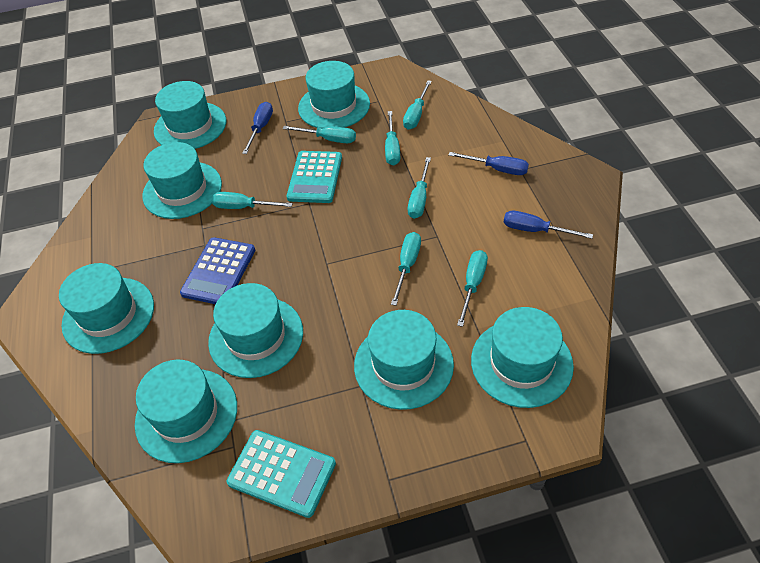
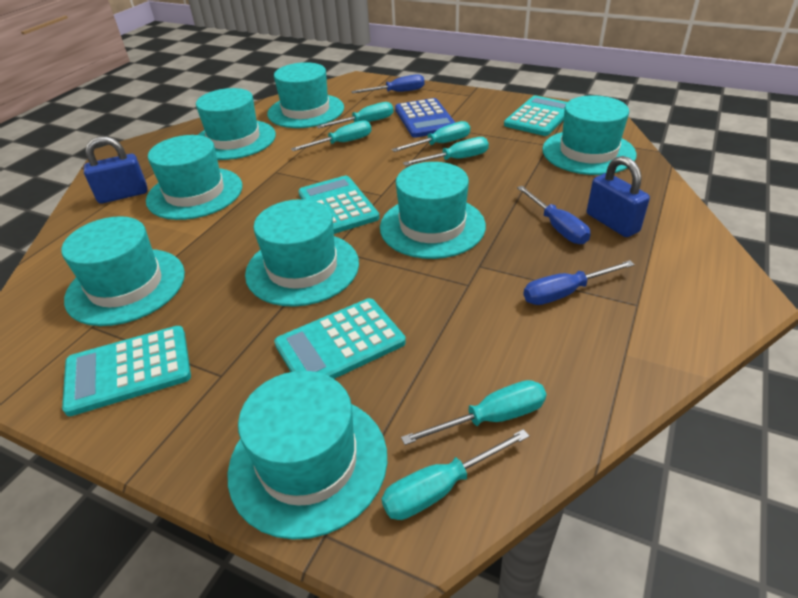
blue padlock: none = 0 -> [84,136,148,204] [587,156,650,237] = 2
turquoise calculator: [227,430,336,518] [287,151,342,203] = 2 -> [62,326,191,416] [274,298,406,379] [298,176,379,234] [504,95,567,136] = 4
turquoise screwdriver: [211,192,293,209] [283,126,356,143] [385,111,400,166] [391,232,421,306] [403,80,432,130] [408,157,431,219] [457,250,488,327] = 7 -> [291,120,372,151] [316,102,393,129] [381,429,529,520] [392,121,470,152] [401,380,546,445] [403,137,489,166] = 6

